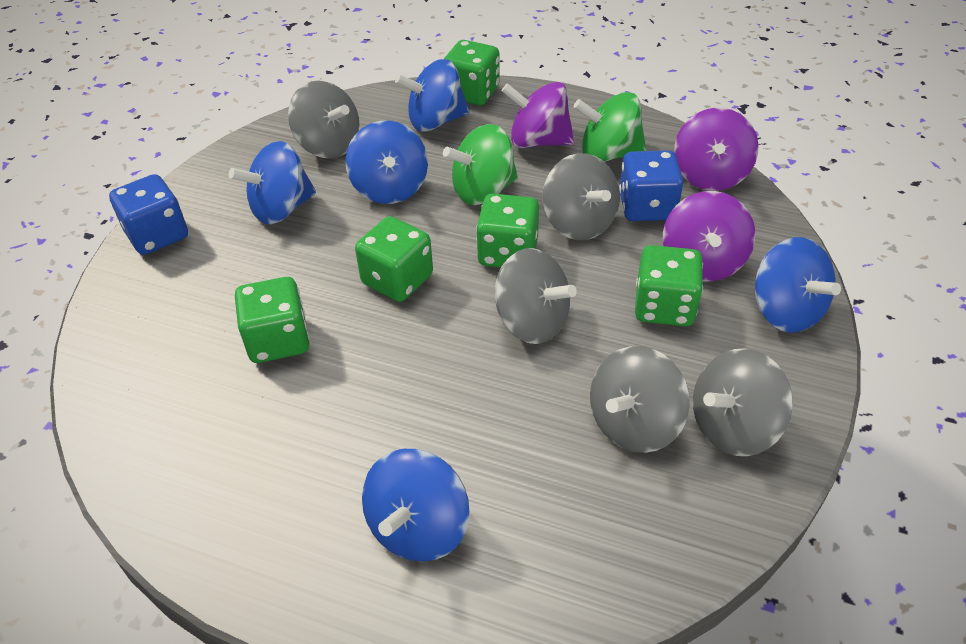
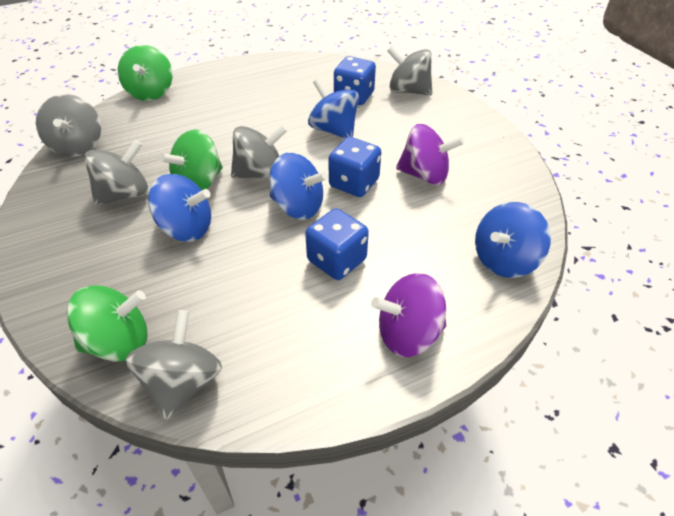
blue dice: [109,174,188,255] [619,150,683,221] = 2 -> [305,208,369,280] [328,137,381,197] [334,56,376,105] = 3
blue spinning top: [229,141,316,224] [345,120,428,204] [362,449,469,562] [395,59,470,132] [755,237,841,333] = 5 -> [148,174,211,242] [269,153,328,220] [308,79,359,138] [475,202,551,278] = 4
green dice: [235,277,309,363] [355,216,433,302] [444,40,500,105] [476,194,539,268] [635,245,703,326] = 5 -> none = 0
green spinning top: [443,124,518,205] [574,92,647,162] = 2 -> [66,285,148,362] [118,45,172,101] [159,129,223,190] = 3
purple spinning top: [502,82,574,148] [663,191,755,281] [674,108,759,191] = 3 -> [371,273,447,357] [396,124,464,185] = 2

